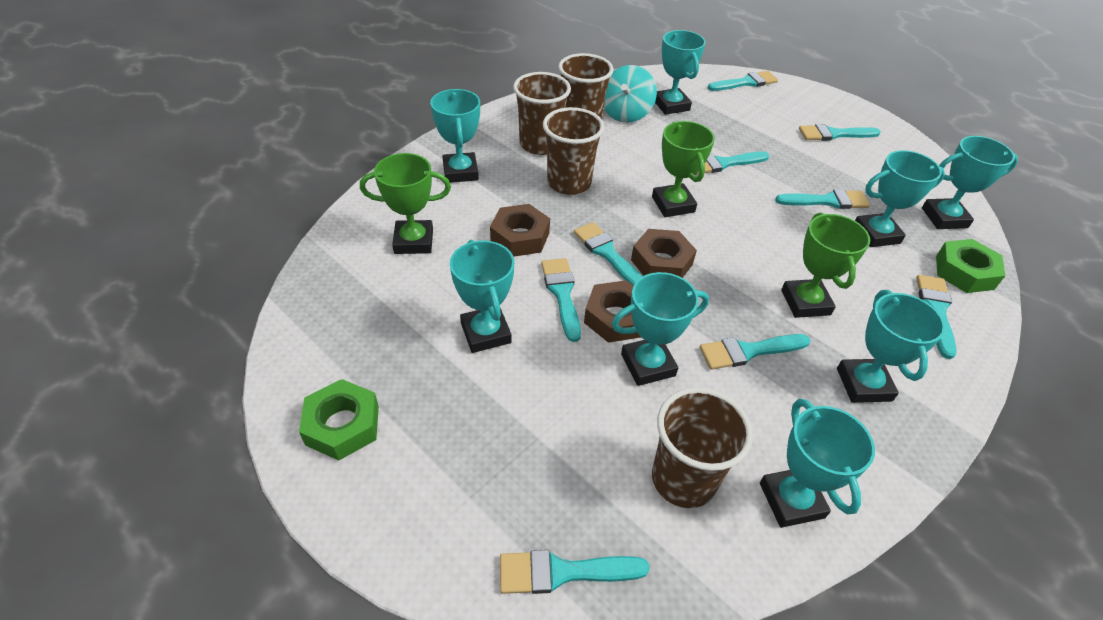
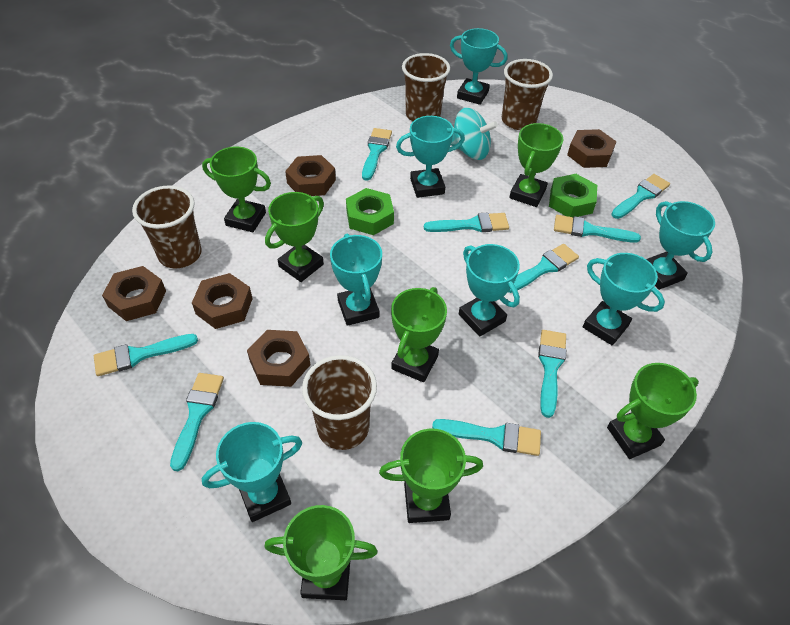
brown nut: [490,204,550,257] [584,280,641,343] [631,229,697,278] = 3 -> [102,266,166,321] [192,273,253,329] [247,330,310,387] [285,155,336,196] [567,129,617,168] = 5
green trophy: [360,153,451,254] [652,121,715,217] [781,212,870,318] = 3 -> [202,147,271,232] [265,192,324,282] [265,505,378,600] [379,428,483,523] [391,287,447,382] [509,123,563,207] [607,363,699,459] = 7
turquoise trophy: [430,89,480,183] [450,240,514,353] [612,272,709,386] [655,30,706,115] [760,399,875,528] [837,290,945,403] [855,150,945,247] [922,136,1018,229] = 8 -> [202,422,302,522] [330,233,382,326] [396,116,465,198] [450,28,507,105] [459,244,520,337] [583,253,665,346] [646,201,715,290] = 7

